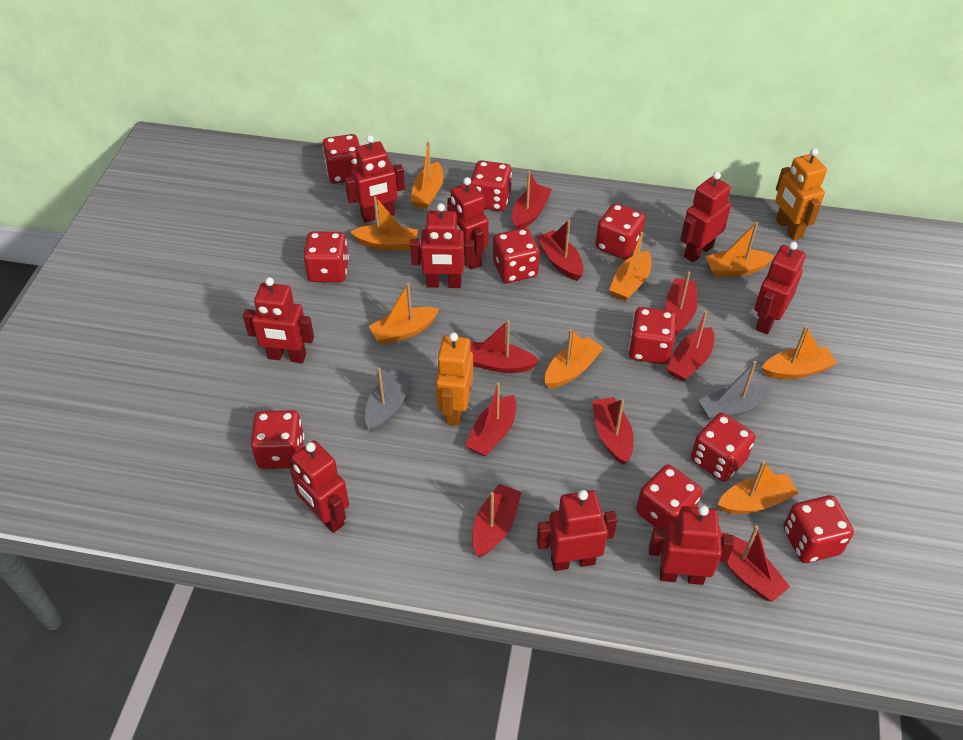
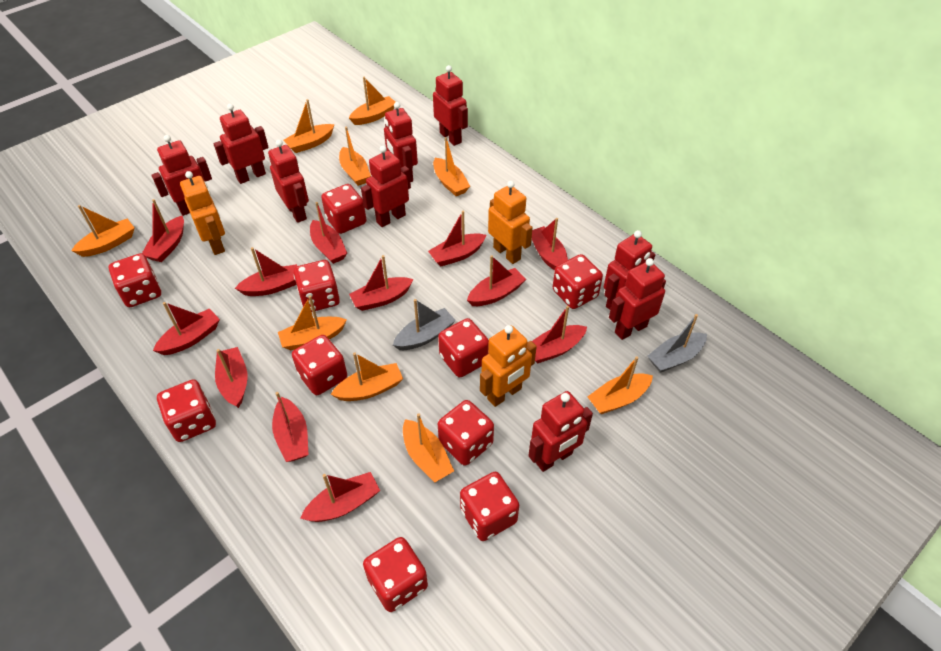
orange boat: [350,196,418,250] [369,283,439,345] [410,142,443,209] [545,329,604,388] [609,232,651,301] [706,222,774,277] [717,461,799,514] [762,326,837,379] = 8 -> [71,205,134,257] [278,296,347,350] [283,99,334,153] [331,352,403,401] [339,127,371,186] [349,77,395,125] [403,413,454,483] [433,137,470,196] [587,356,653,414] = 9
orange robot: [436,332,473,426] [775,148,827,240] = 2 -> [180,171,225,255] [480,325,537,407] [488,181,533,264] = 3
red boat: [465,383,516,457] [470,320,539,373] [473,484,522,557] [512,171,552,229] [537,220,584,281] [592,397,634,464] [665,271,698,335] [667,310,714,382] [721,525,790,602] = 9 -> [142,199,184,262] [153,302,220,355] [215,347,248,408] [235,247,297,296] [272,392,309,462] [300,472,380,522] [310,202,347,264] [349,255,413,311] [428,211,486,267] [467,255,526,306] [532,218,568,271] [532,306,587,363] = 12

